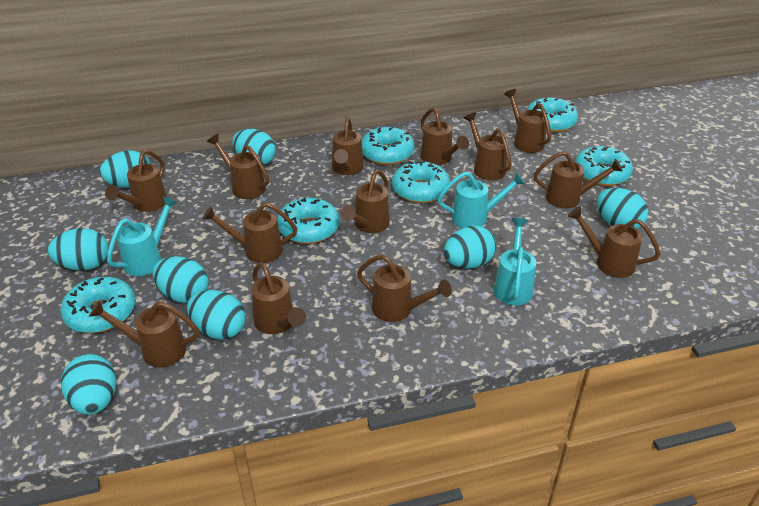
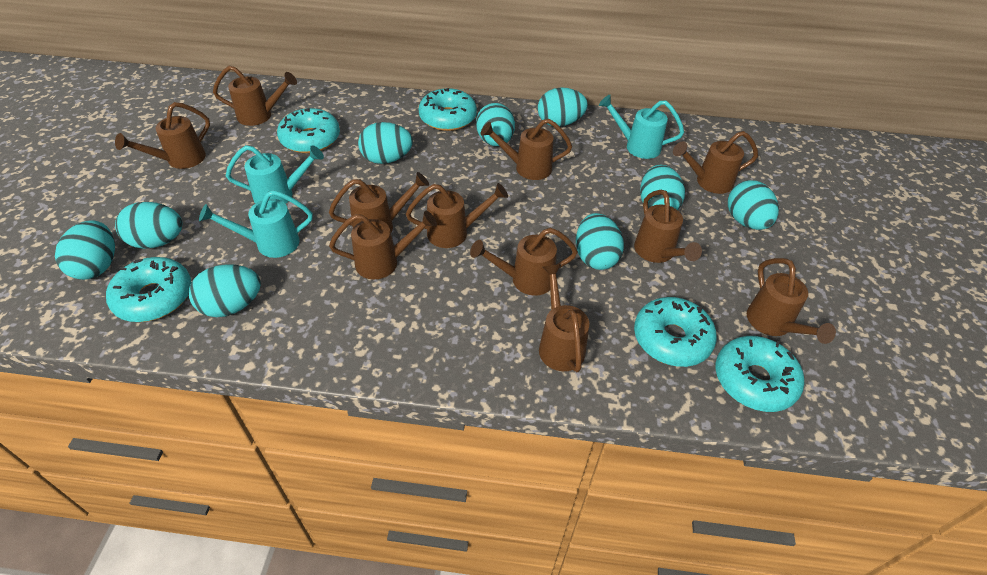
brown watering can: [89,300,200,367] [105,150,167,212] [202,202,298,263] [207,134,270,199] [251,263,306,334] [332,116,364,175] [341,170,390,233] [357,254,452,322] [421,108,469,165] [464,113,512,180] [504,89,552,153] [533,151,623,208] [568,206,661,278] = 13 -> [115,102,210,169] [213,66,297,126] [329,172,429,232] [329,211,437,279] [406,183,508,248] [470,228,578,296] [480,119,572,180] [539,264,589,372] [634,190,702,263] [673,131,758,194] [747,258,836,344] = 11
turquoise donut: [60,277,136,333] [277,198,339,244] [362,127,414,165] [392,161,450,203] [527,97,578,132] [575,146,633,186] = 6 -> [106,257,192,322] [277,108,340,153] [419,88,477,131] [634,297,717,367] [716,336,804,412] = 5
turquoise egg: [48,228,109,270] [61,354,117,414] [100,150,151,188] [152,256,209,303] [187,290,246,340] [232,129,276,165] [444,226,496,269] [597,188,648,229] = 8 -> [55,220,115,280] [115,202,182,249] [189,264,261,317] [358,122,413,164] [476,103,515,146] [538,88,588,127] [576,213,624,270] [640,165,685,210] [728,180,779,230] = 9

